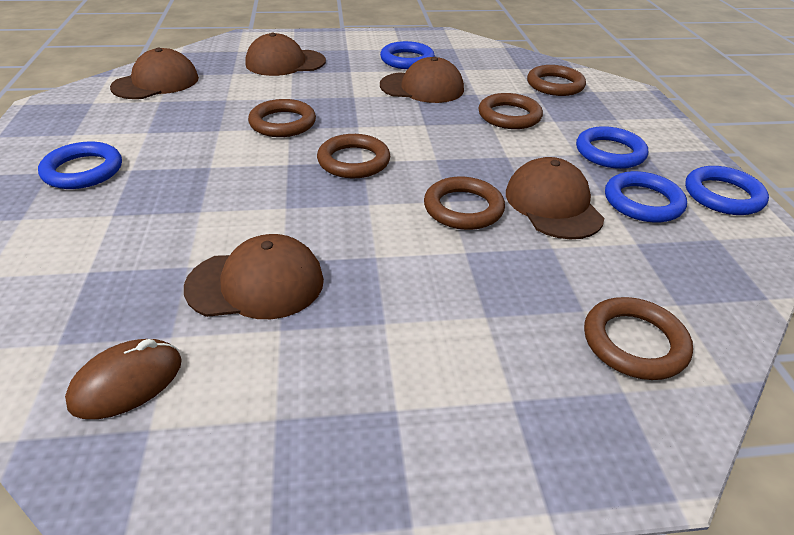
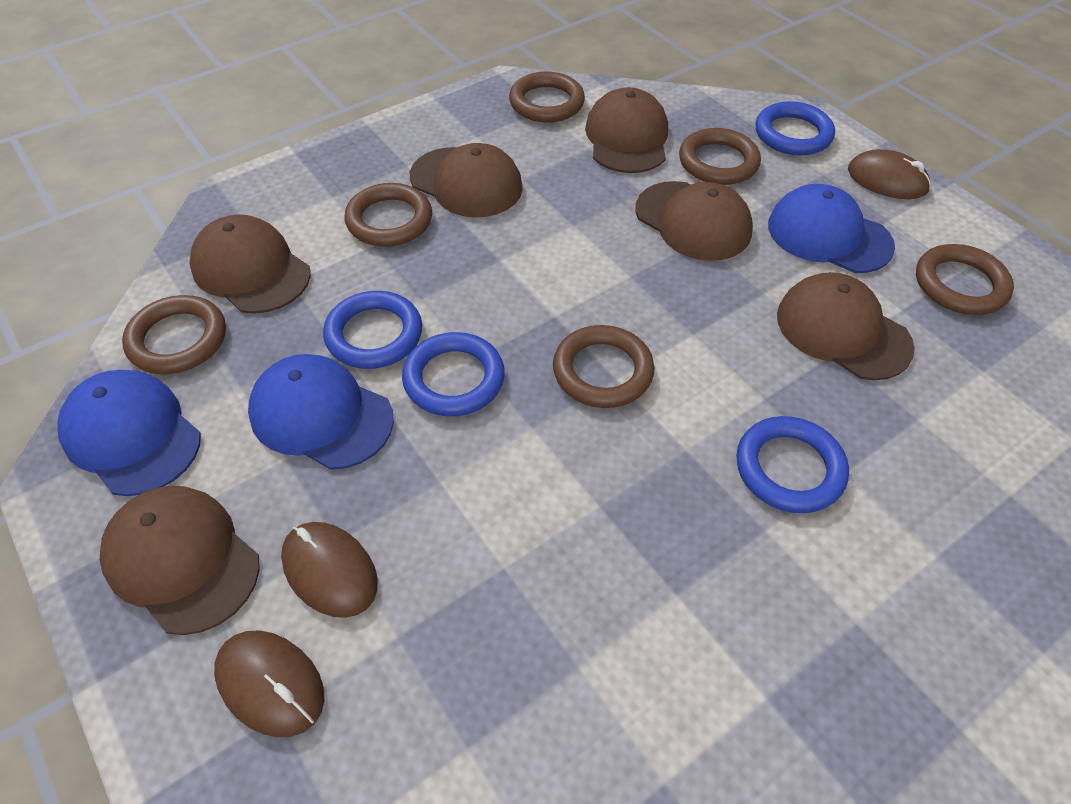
blue cap: none = 0 -> [58,370,201,496] [248,354,394,470] [768,184,895,273] = 3
blue ring: [38,142,122,189] [380,41,435,69] [576,126,648,169] [605,171,687,223] [685,166,769,215] = 5 -> [323,291,422,369] [402,332,505,416] [736,416,849,513] [755,101,835,155] = 4
brown cap: [110,48,199,99] [184,234,324,319] [245,33,326,76] [380,57,464,103] [506,157,604,239] = 5 -> [100,486,260,635] [190,214,311,314] [410,143,523,218] [585,87,668,173] [635,181,753,261] [777,272,915,380] = 6
brown mouse: [65,339,182,419] = 1 -> [214,630,324,737] [281,522,378,618] [848,149,931,199] = 3

